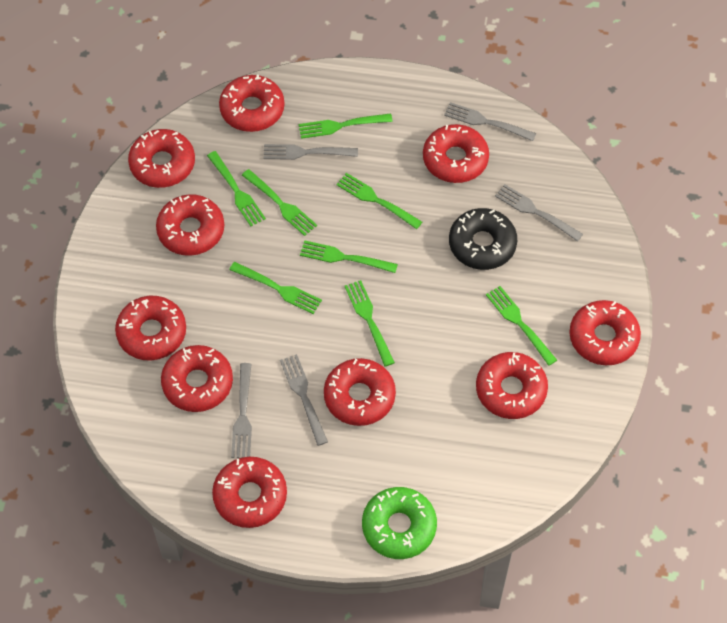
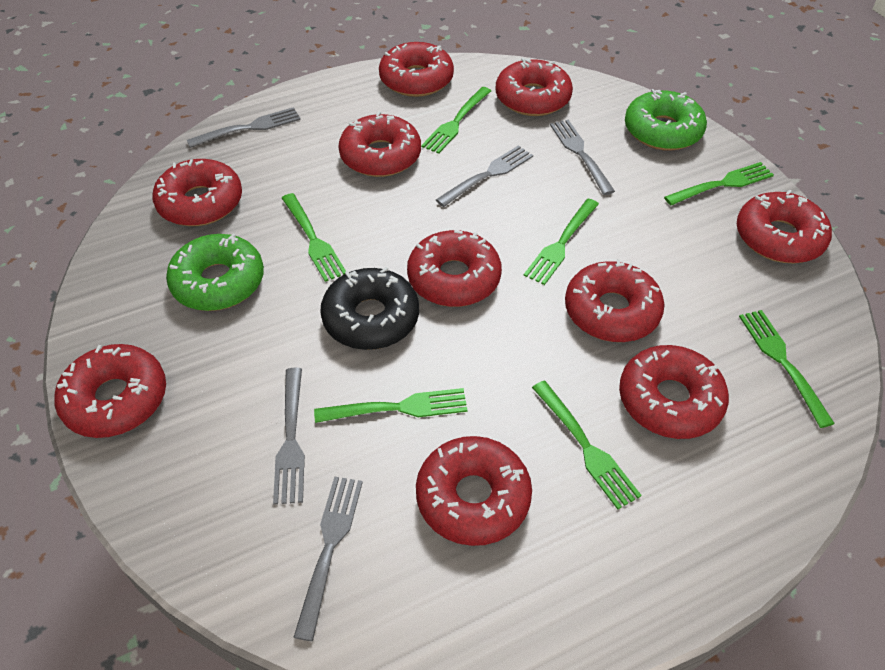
green donut: [362,487,437,559] = 1 -> [166,233,264,311] [625,89,707,151] = 2
green fork: [207,151,266,226] [229,262,322,314] [242,169,317,236] [299,113,393,139] [300,240,398,273] [336,173,422,229] [344,280,395,367] [486,286,557,366] = 8 -> [282,193,346,282] [314,388,468,423] [421,87,491,154] [524,199,599,285] [532,381,642,510] [664,162,774,205] [739,310,835,428] = 7

